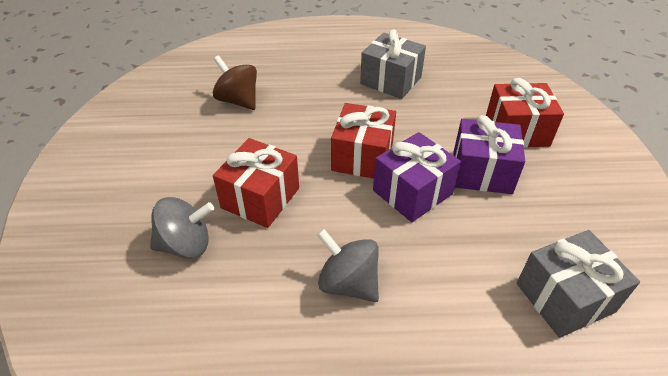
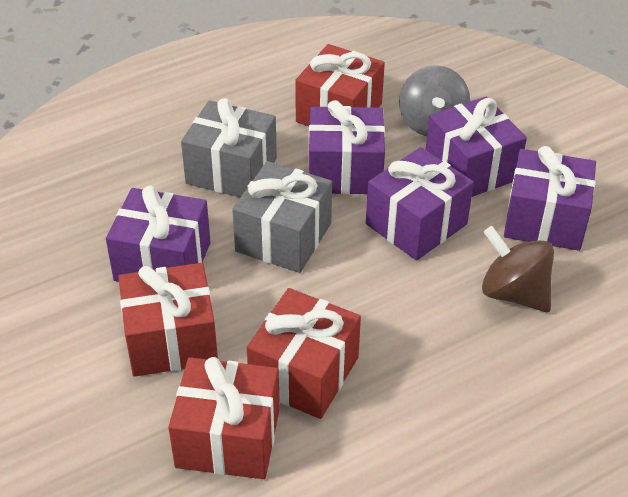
grey spinning top: [150,197,214,259] [317,229,379,302] = 2 -> [399,65,470,136] = 1
purple gift: [373,132,461,222] [454,115,525,194] = 2 -> [106,186,211,282] [309,100,385,194] [366,147,474,261] [426,97,527,197] [504,146,596,251] = 5
red gift: [213,138,299,228] [331,103,396,179] [486,78,564,148] = 3 -> [118,263,218,377] [168,357,280,479] [247,288,361,419] [295,44,385,126] = 4

